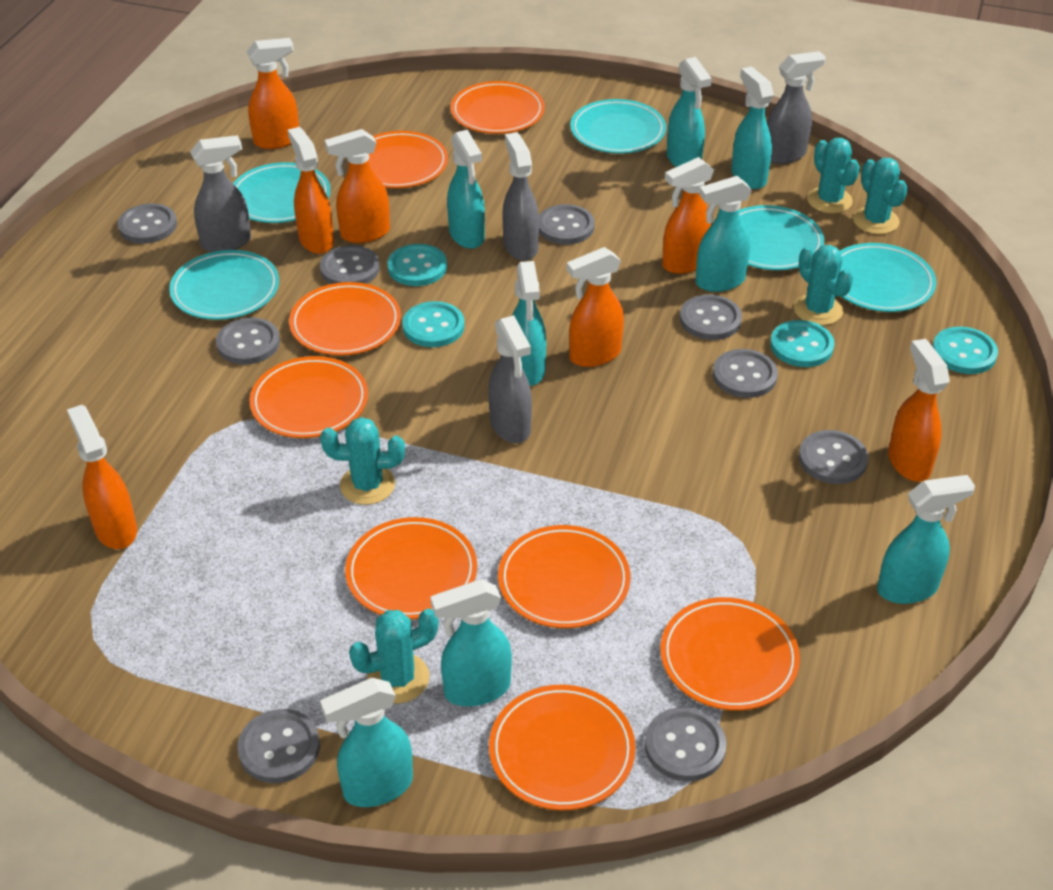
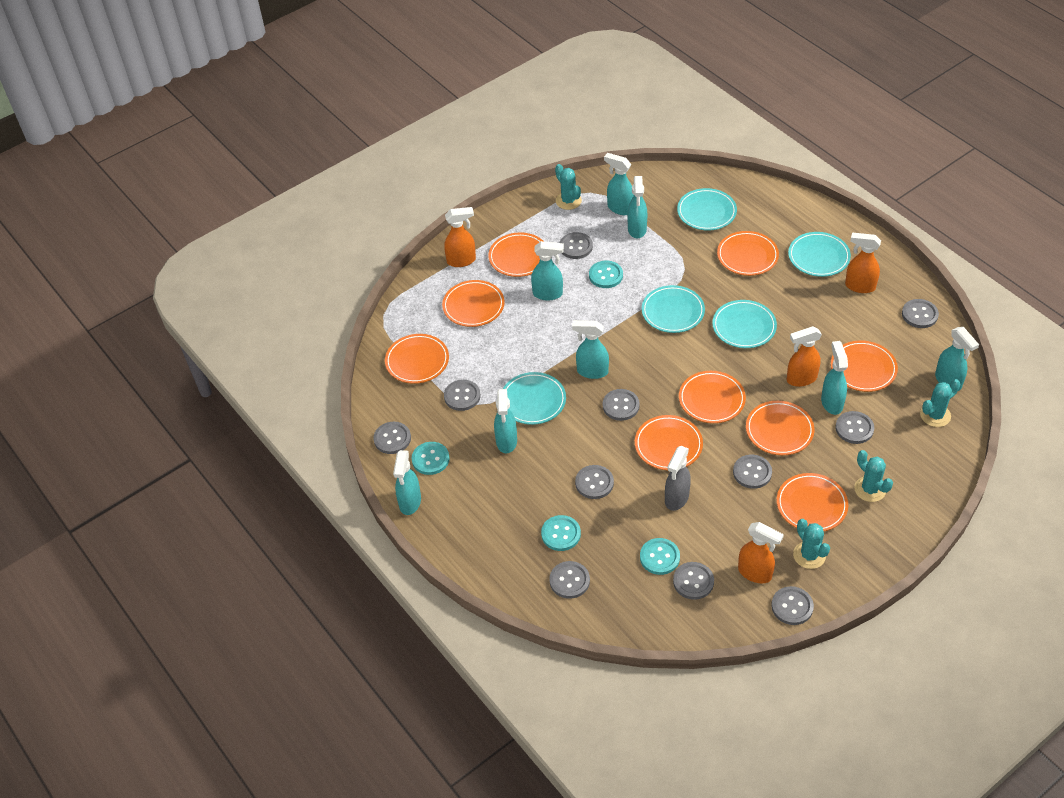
grey button: [118,203,177,244] [216,318,280,364] [238,709,320,783] [320,245,380,284] [539,204,595,244] [645,707,726,781] [680,295,742,340] [713,349,778,398] [799,430,868,484] = 9 -> [373,422,411,454] [444,380,481,411] [549,561,590,599] [560,232,593,259] [575,465,614,499] [603,389,640,421] [673,562,714,600] [733,455,772,489] [771,586,814,625] [835,411,874,444] [902,299,939,328] = 11
grey spray bottle: [190,135,251,252] [488,315,532,443] [502,132,539,261] [767,51,826,164] = 4 -> [665,446,691,511] = 1
orange plate: [249,356,368,438] [289,282,401,356] [345,517,477,620] [368,131,448,188] [451,81,545,134] [489,685,635,810] [498,525,631,628] [660,597,800,711] = 8 -> [385,334,449,384] [442,280,505,327] [488,232,543,277] [635,415,703,470] [679,371,746,423] [717,231,779,276] [746,401,814,455] [777,473,848,531] [831,341,898,392] = 9
orange spray bottle: [67,405,137,549] [246,38,299,149] [288,127,334,254] [325,129,390,243] [567,247,624,367] [662,157,714,274] [888,339,950,482] = 7 -> [444,207,476,267] [738,522,784,583] [787,326,822,387] [845,233,881,293] = 4
turquoise cactus: [320,417,405,505] [349,609,439,703] [794,245,854,325] [807,138,860,213] [853,158,908,234] = 5 -> [555,164,582,210] [793,519,830,569] [854,450,893,502] [920,379,960,427] = 4

